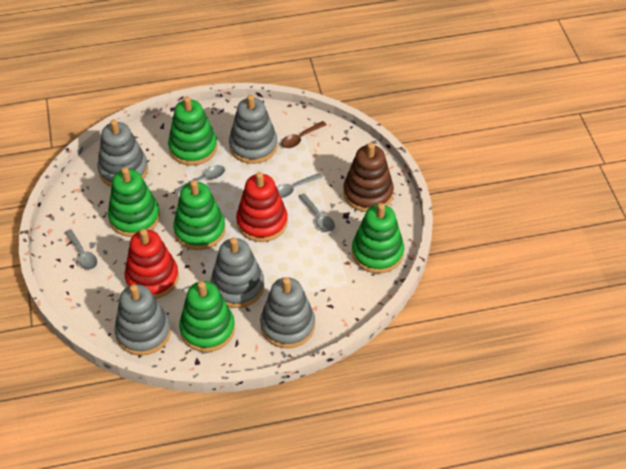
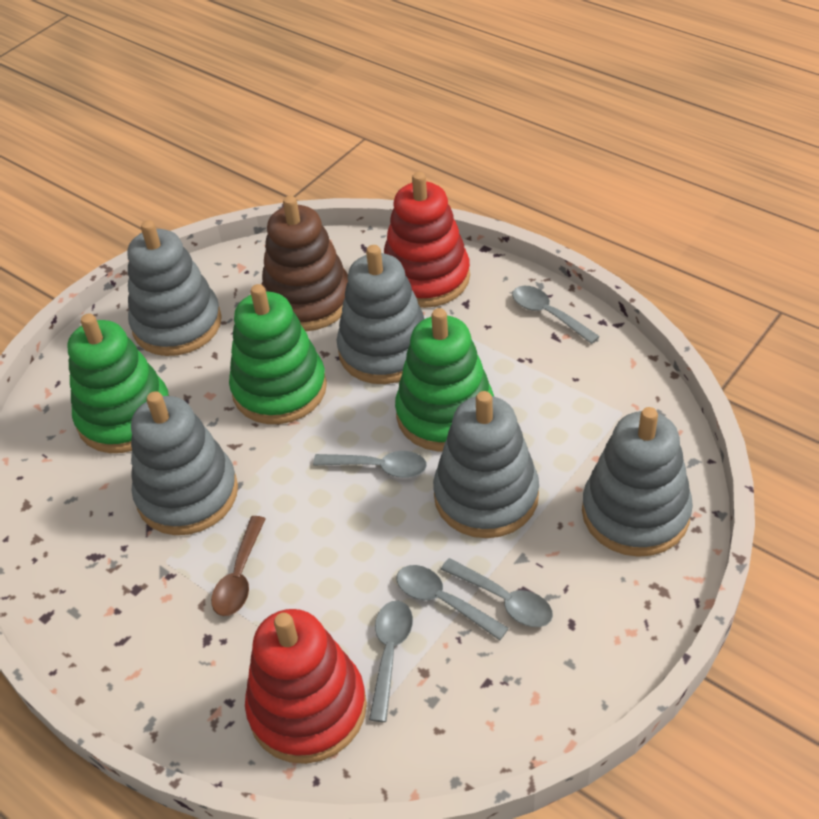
green stacking toy: [108,167,160,237] [168,96,217,166] [173,180,225,250] [179,281,235,352] [352,203,404,274] = 5 -> [67,313,169,453] [229,284,327,424] [395,308,494,451] = 3
grey spoon: [65,229,97,269] [174,165,225,195] [277,173,323,198] [299,193,335,232] = 4 -> [313,451,427,478] [369,601,413,722] [397,565,509,640] [441,558,553,627] [512,286,600,344] = 5

